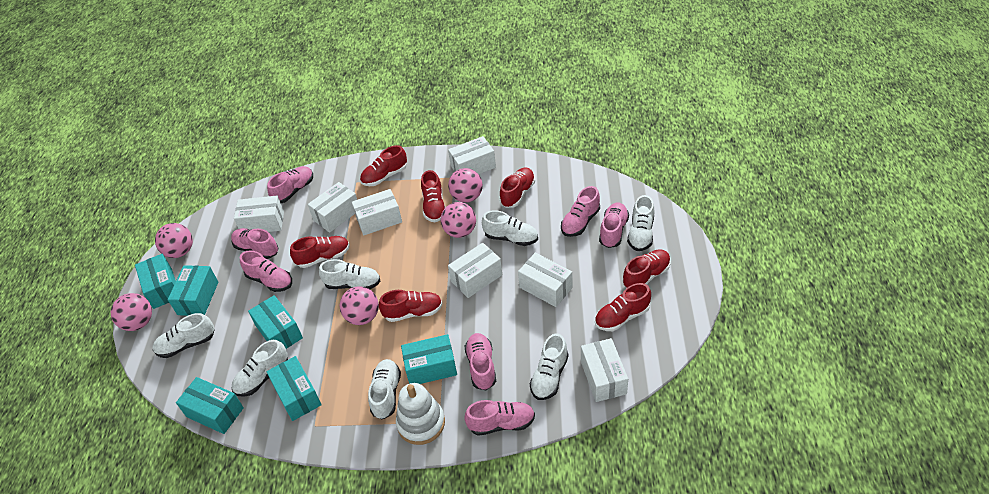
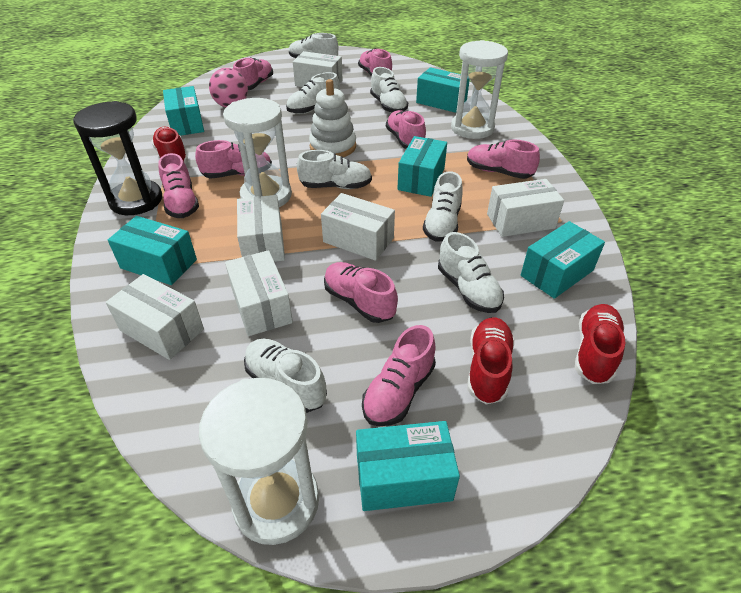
black hourglass: none = 0 -> [73,101,162,215] = 1
pink ball: [111,293,152,331] [155,223,193,258] [339,286,379,325] [441,202,476,238] [448,168,483,203] = 5 -> [209,68,248,107] = 1
pink shoe: [231,228,278,259] [240,250,292,292] [267,166,313,203] [464,333,496,390] [464,400,535,436] [561,186,600,237] [599,203,629,248] = 7 -> [158,153,199,218] [195,140,272,179] [233,57,273,90] [324,262,398,323] [358,48,392,77] [362,325,436,426] [386,110,426,149] [467,139,540,179] = 8
red shoe: [290,236,350,268] [360,145,407,186] [379,290,443,322] [421,170,446,222] [500,168,535,208] [595,283,651,331] [623,249,671,288] = 7 -> [152,127,188,164] [467,317,515,405] [575,304,625,384] = 3
white box: [234,196,284,232] [308,182,357,233] [352,189,402,235] [448,136,496,174] [448,243,502,298] [518,253,572,307] [581,338,628,402] = 7 -> [106,274,204,360] [225,250,293,336] [237,195,285,262] [293,51,343,87] [321,193,395,261] [487,179,564,237] = 6
white hourglass: none = 0 -> [199,378,319,545] [223,98,292,207] [451,40,508,139] = 3

